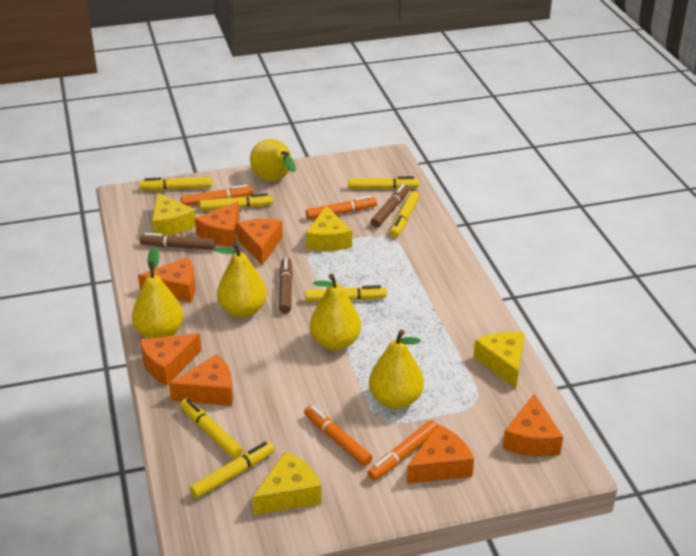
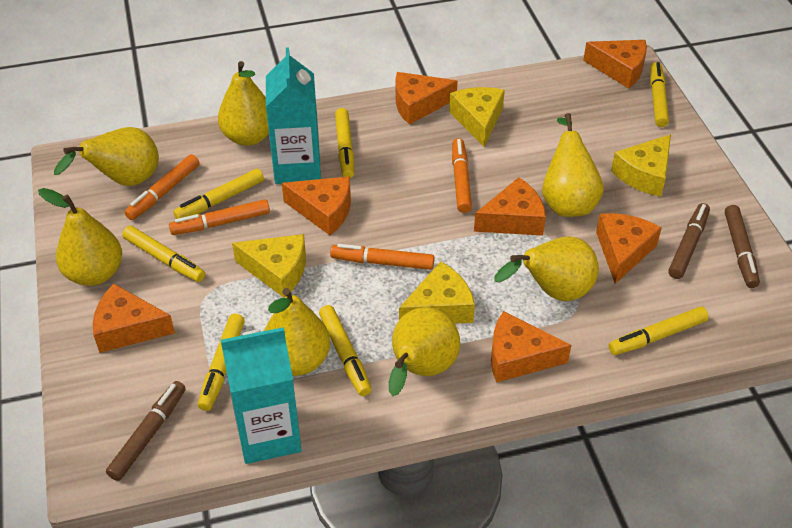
turquoise carton: none = 0 -> [221,327,301,464] [266,47,321,184] = 2
yellow pear: [132,247,184,339] [215,242,267,318] [250,139,296,181] [310,274,361,351] [369,330,424,409] = 5 -> [38,188,122,286] [54,127,159,186] [218,61,269,146] [264,288,330,376] [389,307,460,396] [494,236,599,301] [542,113,604,217] = 7

